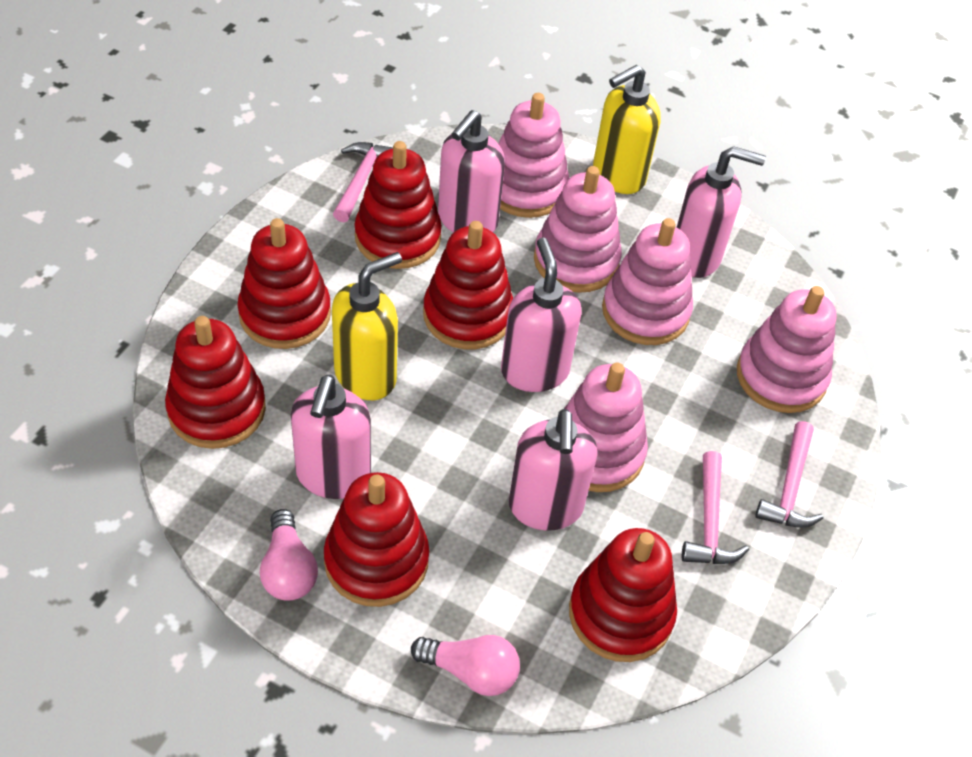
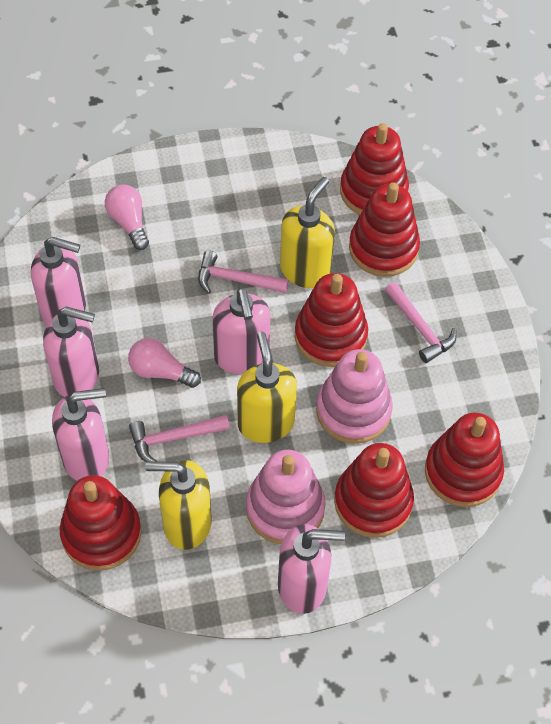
pink stacking toy: [498,93,569,218] [534,166,622,293] [564,363,648,492] [602,218,693,345] [737,286,836,413] = 5 -> [246,450,326,544] [316,349,393,444] = 2
yellow soap dispenser: [332,252,402,400] [593,65,661,194] = 2 -> [145,460,212,550] [237,332,297,443] [280,177,335,288] = 3

